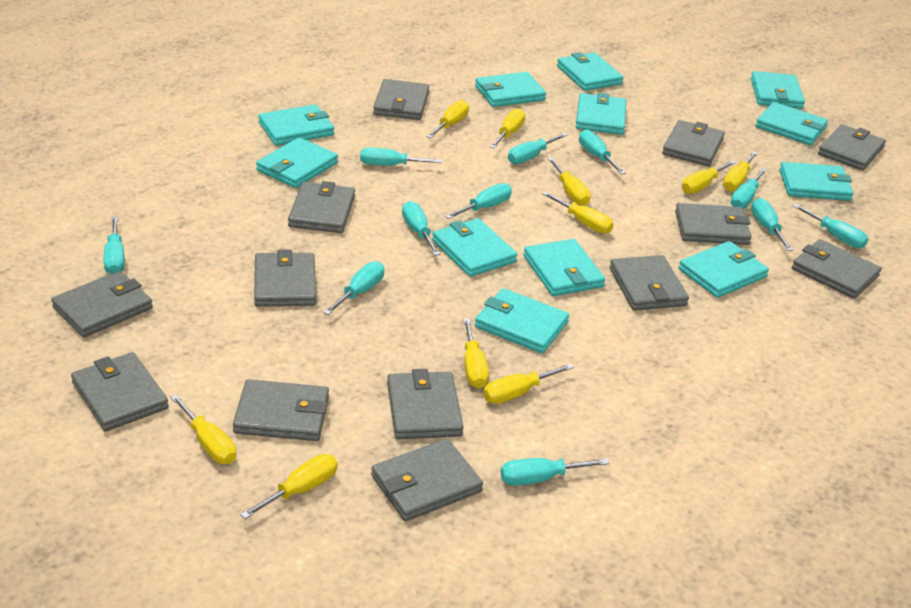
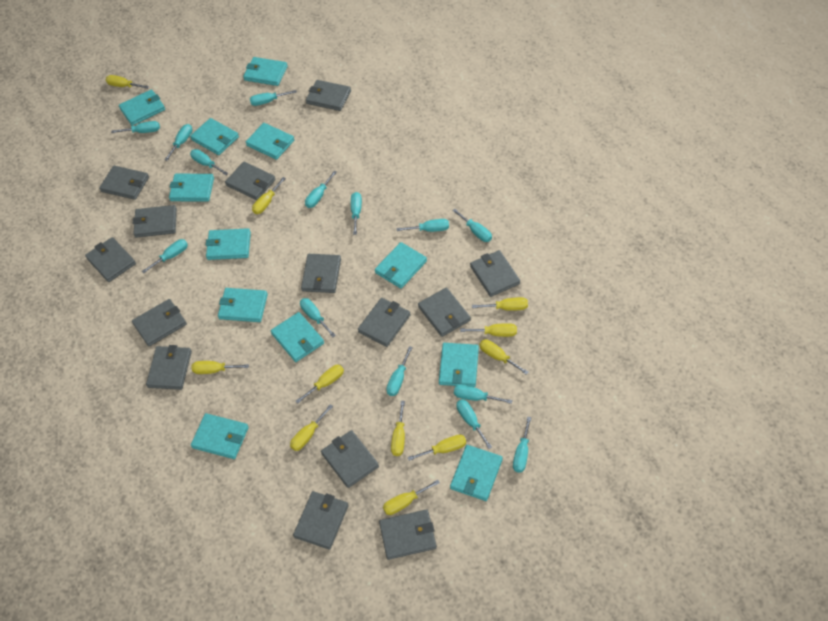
grey wallet: [51,271,153,337] [71,352,169,431] [233,379,329,441] [254,250,316,307] [288,181,355,233] [371,439,483,521] [373,79,429,120] [387,369,464,439] [610,255,689,311] [662,120,725,166] [675,203,751,245] [792,239,882,299] [818,124,886,171] = 13 -> [85,237,136,282] [99,166,149,200] [132,299,187,346] [133,205,177,238] [146,345,192,390] [225,162,275,200] [293,491,349,550] [301,254,341,293] [306,80,351,111] [321,430,379,488] [358,298,411,347] [379,509,437,560] [418,288,471,337] [470,250,520,297] = 14
turquoise screwdriver: [104,216,125,274] [323,261,384,315] [360,147,442,166] [402,201,440,256] [445,183,512,219] [500,458,609,486] [508,133,567,164] [579,130,626,175] [731,168,767,209] [751,198,793,251] [793,204,868,248] = 11 -> [111,121,160,133] [142,239,188,273] [164,124,192,161] [190,149,228,175] [250,90,297,106] [300,298,336,337] [305,171,337,208] [351,192,362,235] [386,346,413,396] [397,219,449,232] [452,209,492,242] [454,385,512,404] [456,399,492,449] [513,417,531,473] = 14
yellow screwdriver: [170,394,236,464] [240,454,338,519] [426,100,469,138] [463,318,489,388] [483,363,574,404] [490,108,526,149] [542,191,613,234] [548,158,591,206] [682,160,736,194] [723,151,758,191] = 10 -> [106,75,149,89] [192,361,249,374] [252,177,286,214] [290,404,333,451] [296,365,344,403] [383,480,440,515] [391,401,405,456] [408,434,466,461] [460,323,517,337] [472,297,528,311] [479,339,528,375] = 11

